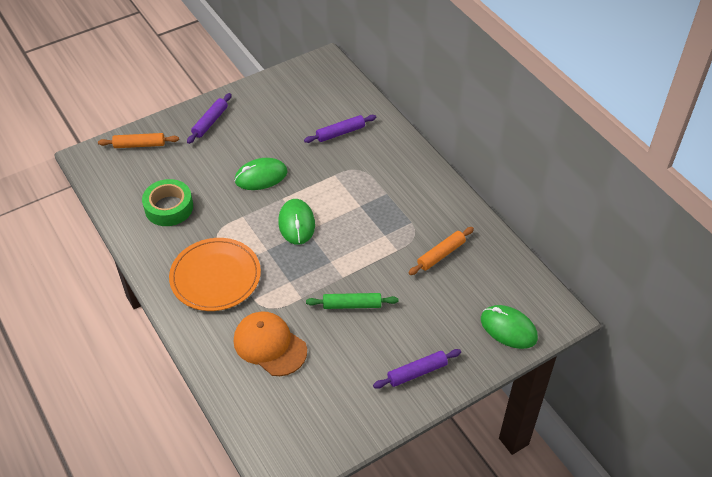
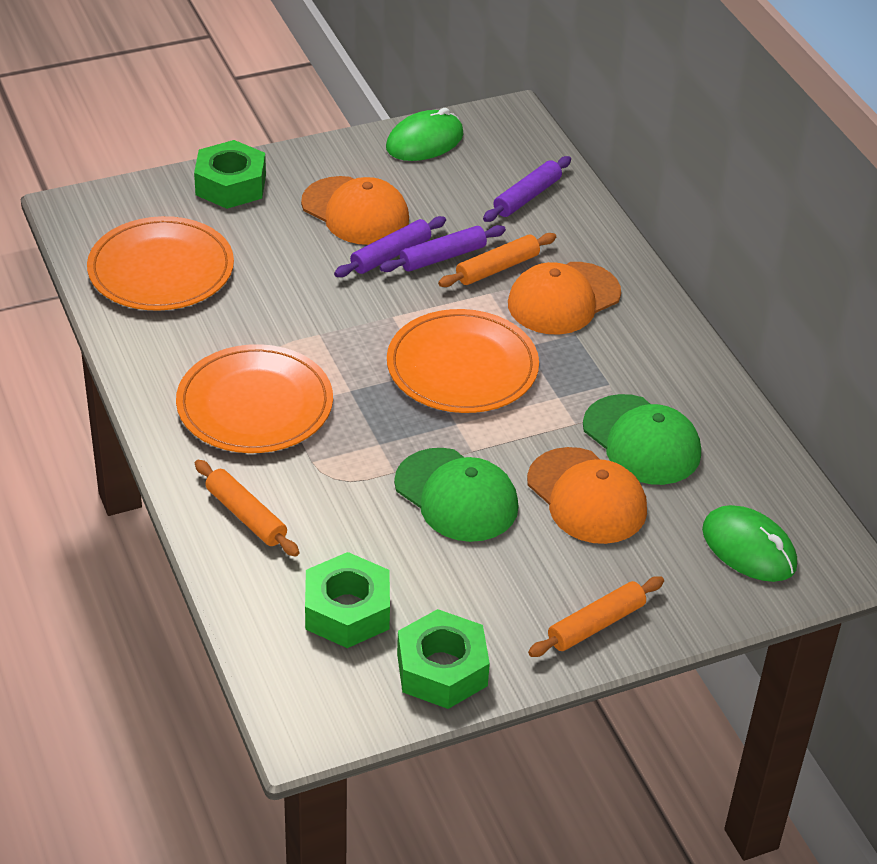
green cap: none = 0 -> [394,448,519,542] [583,394,701,485] = 2
green mouse: [235,158,287,190] [278,199,315,245] [481,305,538,349] = 3 -> [386,108,464,161] [702,505,797,582] = 2
green nut: none = 0 -> [194,140,266,209] [305,552,390,648] [397,609,490,709] = 3
green rolling pin: [306,293,398,309] = 1 -> none = 0
green tape: [142,179,193,226] = 1 -> none = 0
orange cap: [234,312,307,376] = 1 -> [301,176,409,245] [508,262,621,334] [527,447,647,544] = 3
orange plate: [169,238,261,311] = 1 -> [87,216,234,311] [176,344,333,453] [387,309,539,413] = 3
orange rolling pin: [98,133,179,148] [409,227,474,275] = 2 -> [195,460,299,557] [438,233,556,287] [528,576,664,657] = 3

